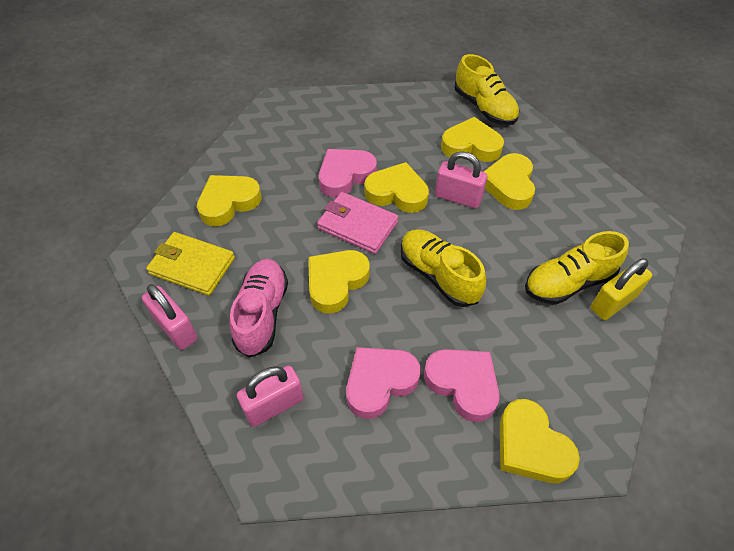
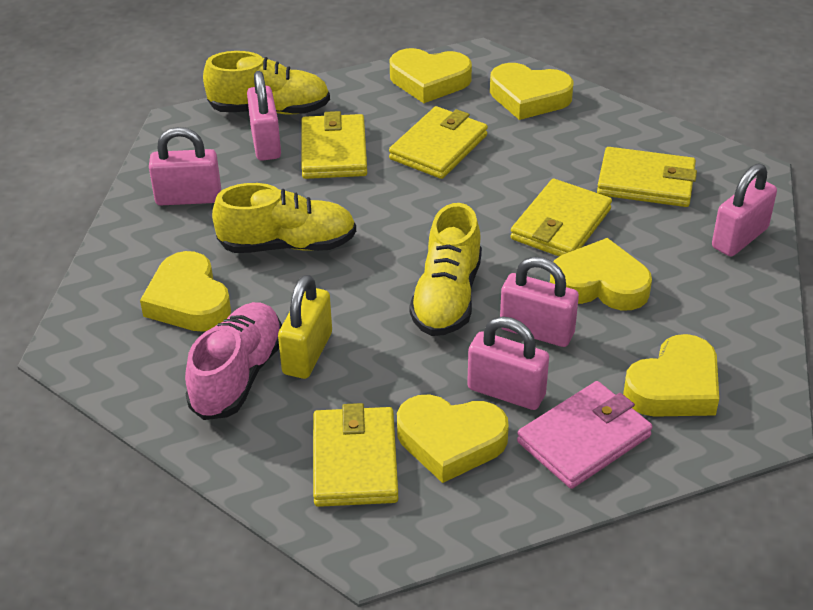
pink heart: [319,149,377,198] [346,347,421,419] [424,349,499,422] = 3 -> none = 0
pink padlock: [142,284,198,350] [237,366,304,427] [435,151,487,209] = 3 -> [149,127,221,206] [247,71,281,161] [467,316,549,410] [500,257,579,347] [712,163,777,257] = 5
yellow wallet: [146,232,235,296] = 1 -> [301,111,367,179] [313,403,398,507] [389,106,488,179] [510,179,612,256] [597,147,697,207] = 5

